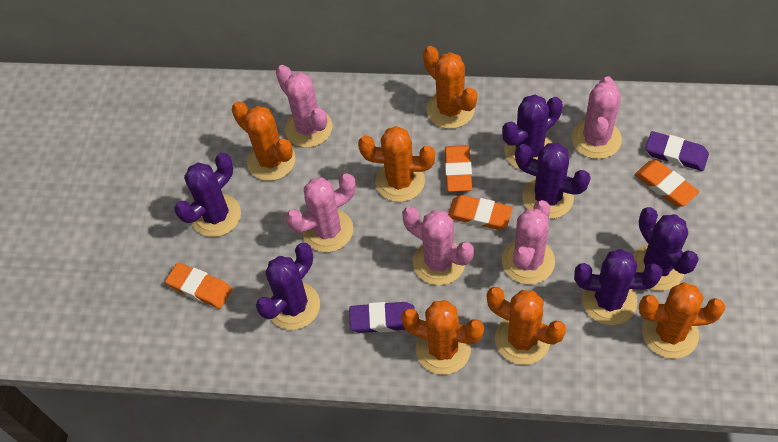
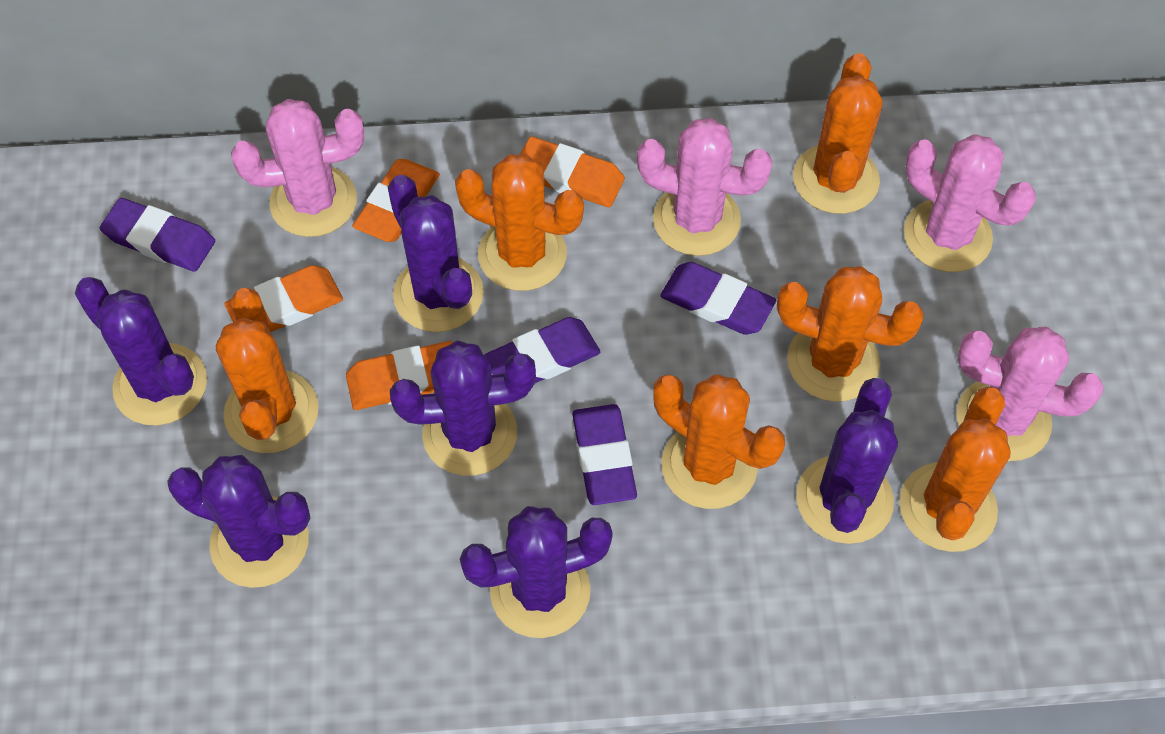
pink cactus: [276,65,332,148] [286,173,356,252] [402,206,474,285] [502,200,555,284] [572,76,622,159] = 5 -> [231,99,364,237] [637,118,773,256] [904,134,1036,272] [957,327,1104,461] = 4
purple eraser: [349,302,415,333] [646,131,709,171] = 2 -> [100,198,215,272] [484,317,600,383] [572,404,637,505] [660,262,776,335] = 4

